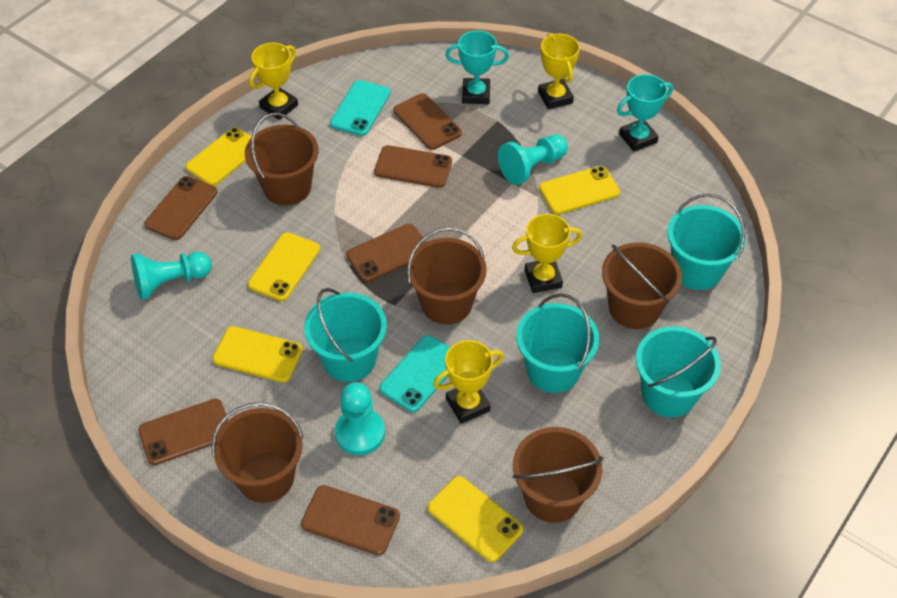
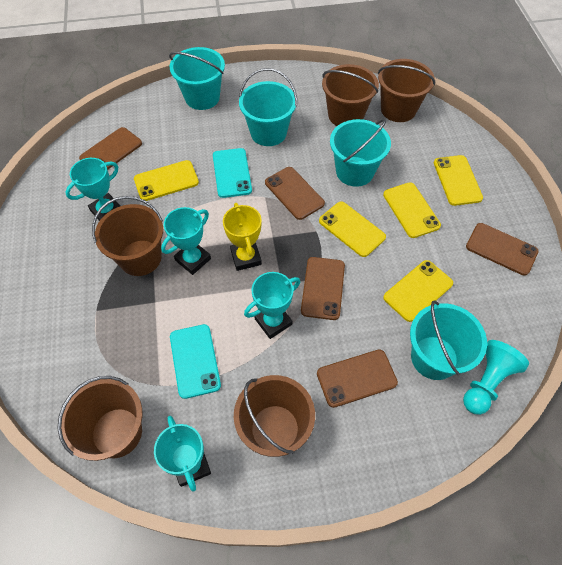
brown phone: [138,399,228,465] [144,176,217,240] [301,485,400,555] [346,224,426,282] [374,145,452,188] [394,93,462,150] = 6 -> [79,127,142,170] [265,167,325,220] [301,257,345,320] [317,349,398,408] [466,223,538,276] = 5
turquoise pawn: [131,252,212,300] [335,382,385,455] [498,134,568,185] = 3 -> [463,340,529,415] = 1
turquoise trophy: [445,31,509,104] [617,74,673,152] = 2 -> [65,158,120,221] [154,416,211,492] [161,207,211,275] [244,272,300,339] = 4
yellow trophy: [249,43,298,120] [433,340,504,424] [512,214,582,293] [538,33,580,109] = 4 -> [223,203,262,271] = 1

